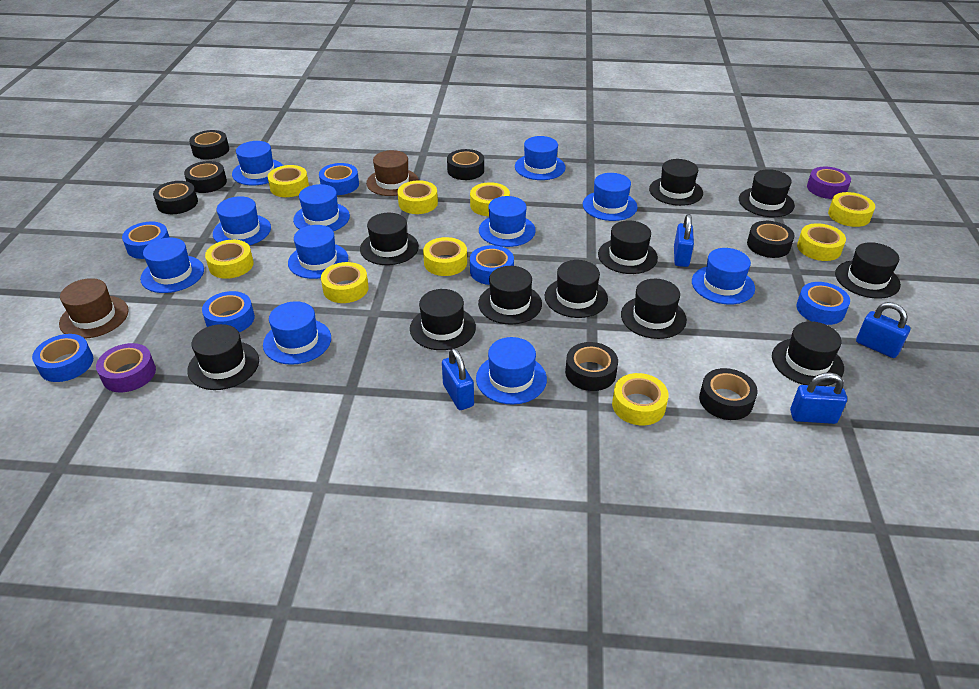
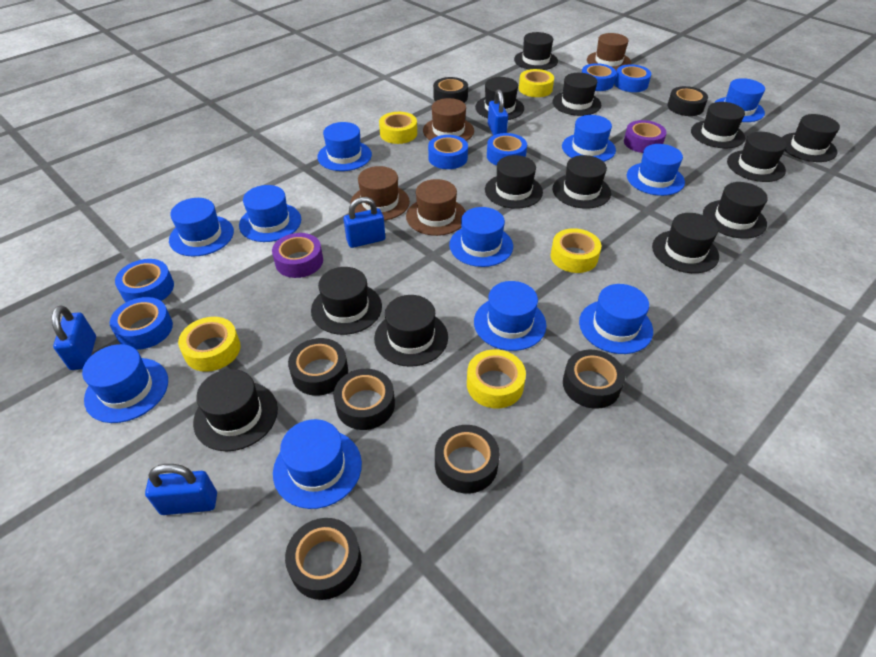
black hat: [187,324,259,390] [360,213,419,265] [410,289,476,350] [478,266,542,325] [545,260,608,318] [598,220,658,274] [621,279,687,339] [649,159,703,206] [739,169,795,217] [772,321,844,386] [835,242,901,299] = 11 -> [193,369,278,451] [311,267,382,335] [374,295,448,367] [475,77,524,120] [485,155,543,209] [514,32,558,70] [552,73,601,116] [553,155,611,209] [652,213,719,273] [691,102,745,148] [703,182,768,239] [727,132,787,182] [782,114,840,162] = 13
brown hat: [59,278,129,339] [366,150,419,196] = 2 -> [350,166,410,221] [406,179,466,236] [423,98,474,141] [587,33,631,71] = 4
yellow tape: [205,239,254,279] [268,165,309,197] [321,262,368,303] [397,180,438,214] [423,237,467,276] [470,182,510,216] [612,373,669,425] [797,223,846,261] [828,192,875,227] = 9 -> [178,317,241,372] [379,112,417,144] [467,350,526,408] [519,69,554,97] [551,228,601,273] = 5

